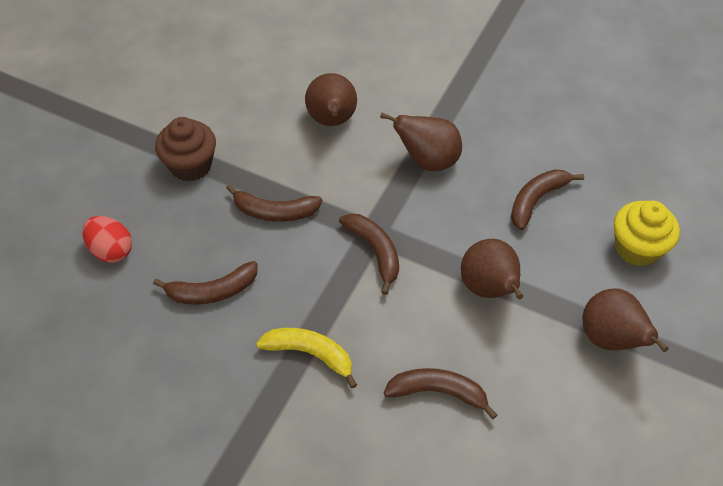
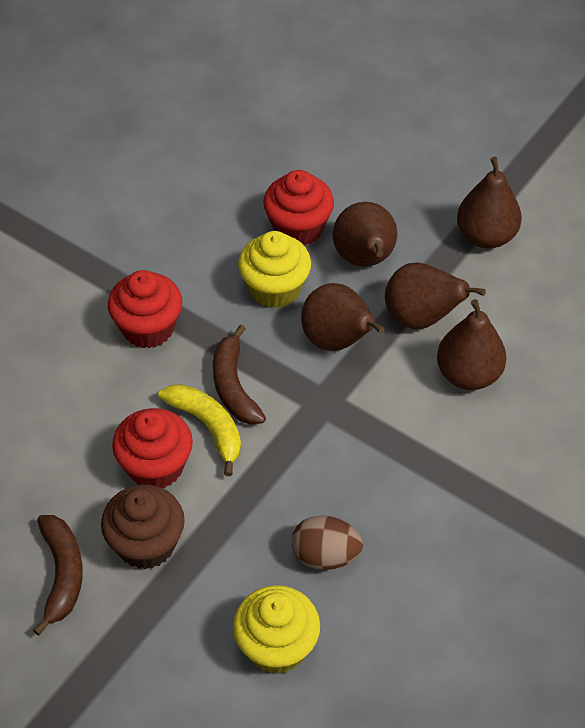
brown banana: [153,261,258,305] [226,184,322,222] [339,214,399,295] [384,368,497,419] [511,169,584,230] = 5 -> [33,515,83,636] [213,325,266,425] = 2
brown egg: none = 0 -> [291,515,363,570] = 1
brown pear: [305,73,357,126] [380,113,462,171] [461,239,523,299] [582,289,669,352] = 4 -> [301,283,385,351] [333,202,397,267] [385,262,486,329] [437,299,507,390] [457,157,522,248] = 5
red cupcake: none = 0 -> [108,270,182,348] [112,408,193,488] [263,170,334,246] = 3
red egg: [82,216,132,263] = 1 -> none = 0
yellow cupcake: [614,201,680,267] = 1 -> [233,585,320,674] [238,231,311,308] = 2

